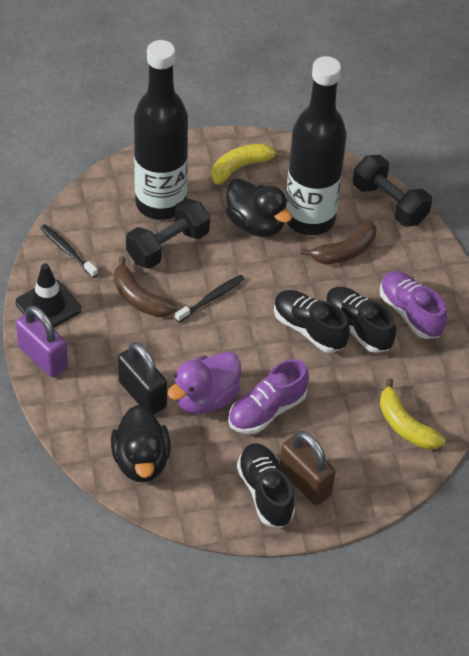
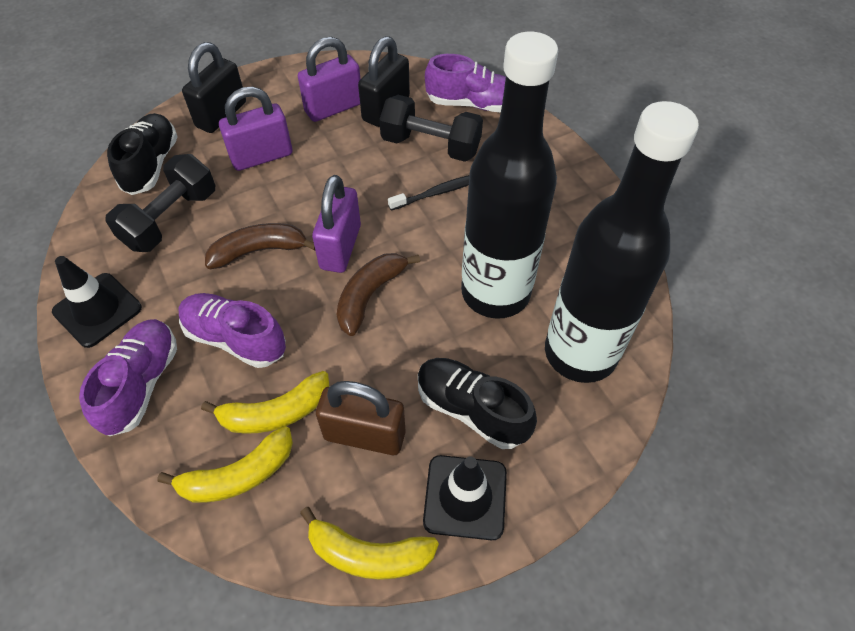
black duck: [111,405,171,483] [226,179,292,237] = 2 -> none = 0
black padlock: [118,342,167,415] = 1 -> [182,42,246,133] [358,36,410,127] = 2
black shoe: [237,443,295,528] [274,290,350,353] [325,287,396,353] = 3 -> [107,113,178,195] [418,358,537,449] = 2
black toothbrush: [40,224,98,278] [175,275,244,322] = 2 -> [388,175,469,211] = 1
black traffic cone: [16,263,81,327] = 1 -> [52,256,142,348] [423,455,507,540] = 2
purple duck: [168,351,241,414] = 1 -> none = 0
purple padlock: [16,305,68,377] = 1 -> [219,87,292,171] [298,37,360,122] [312,175,361,273] = 3
purple shoe: [228,359,309,434] [380,271,447,339] = 2 -> [79,319,177,436] [179,293,286,368] [425,54,506,113] = 3
yellow banana: [211,143,285,185] [380,378,445,449] = 2 -> [157,426,293,503] [201,371,329,434] [300,507,439,580] = 3

